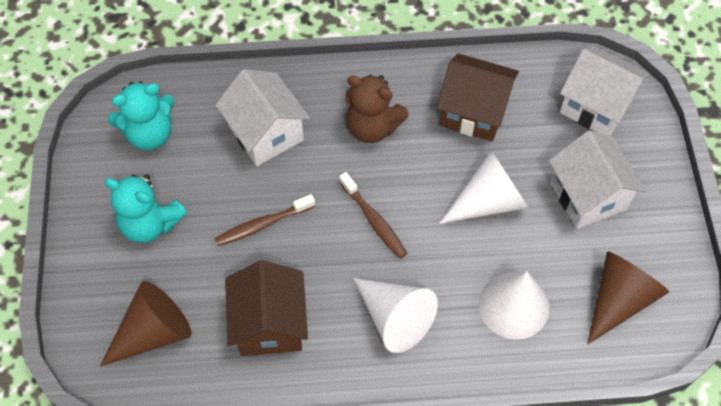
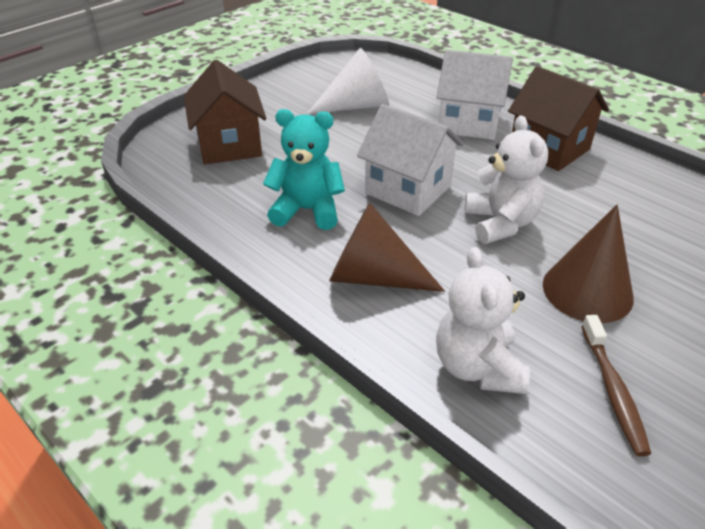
brown teddy bear: [345,74,409,143] = 1 -> none = 0
brown toothbrush: [214,194,315,246] [339,172,407,259] = 2 -> [581,315,651,456] = 1
turquoise teddy bear: [105,174,187,243] [108,82,175,150] = 2 -> [263,109,345,230] = 1
white cone: [353,278,438,353] [439,150,529,224] [478,271,549,340] = 3 -> [307,48,389,114] = 1
white house: [216,69,310,166] [549,130,646,229] [560,45,649,136] = 3 -> [357,104,464,216] [436,50,513,140] = 2
white teddy bear: none = 0 -> [436,247,530,394] [465,115,548,244] = 2

